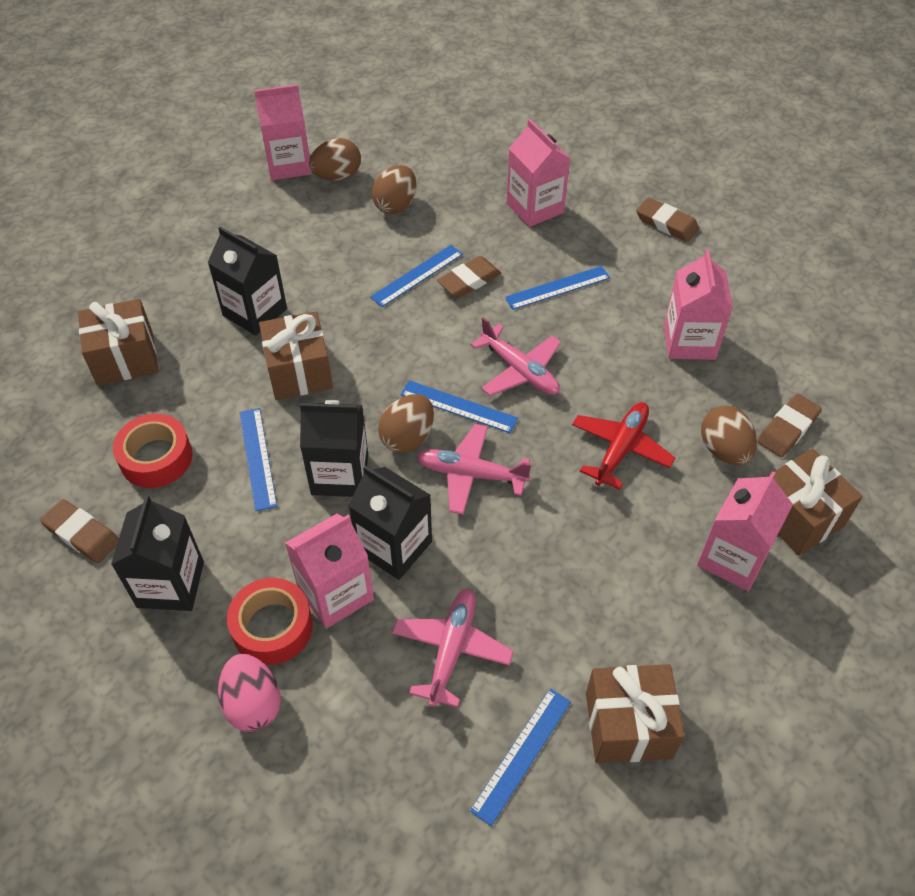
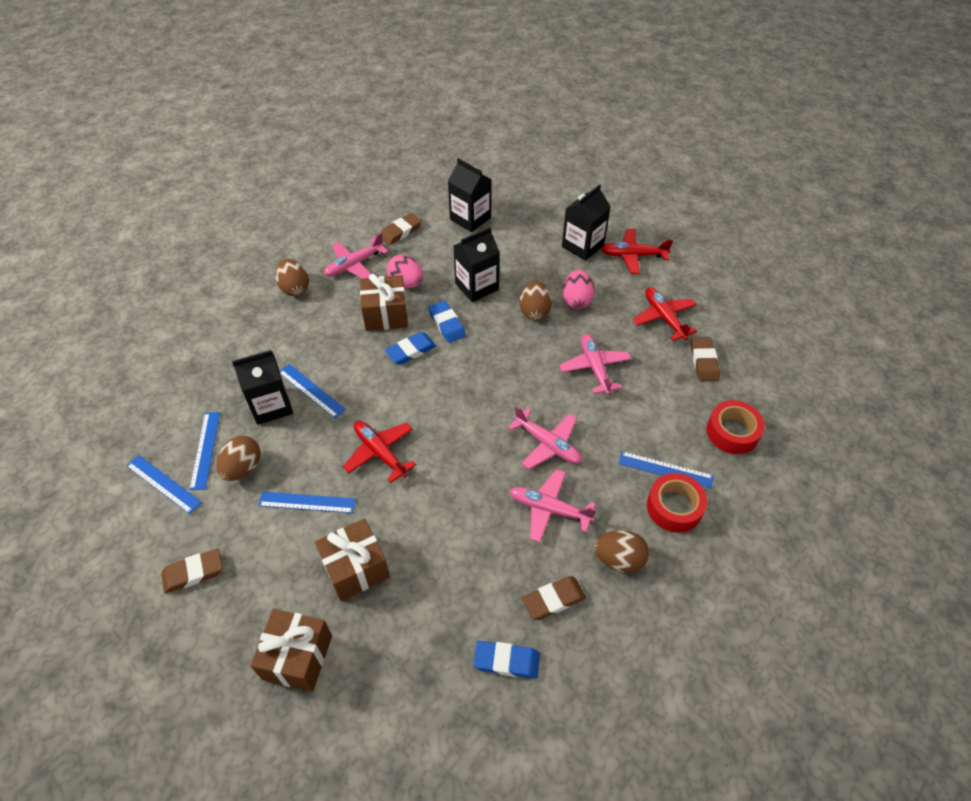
blue eraser: none = 0 -> [385,332,436,365] [428,301,466,343] [473,641,540,679] = 3
brown gift: [78,299,158,385] [259,311,333,400] [586,664,685,763] [766,449,863,556] = 4 -> [250,609,332,692] [315,518,390,601] [360,274,408,331] = 3
pink carton: [254,84,312,180] [285,514,374,629] [507,119,570,227] [664,250,733,360] [697,471,793,591] = 5 -> none = 0
pink egg: [218,654,281,732] = 1 -> [387,255,423,288] [563,270,595,309] = 2
pink plane: [392,588,514,708] [417,424,532,515] [471,317,561,396] = 3 -> [324,233,388,279] [508,406,582,469] [509,469,597,542] [559,334,631,395] = 4
red plane: [572,402,675,490] = 1 -> [343,421,417,483] [601,229,673,274] [633,287,697,341] = 3

